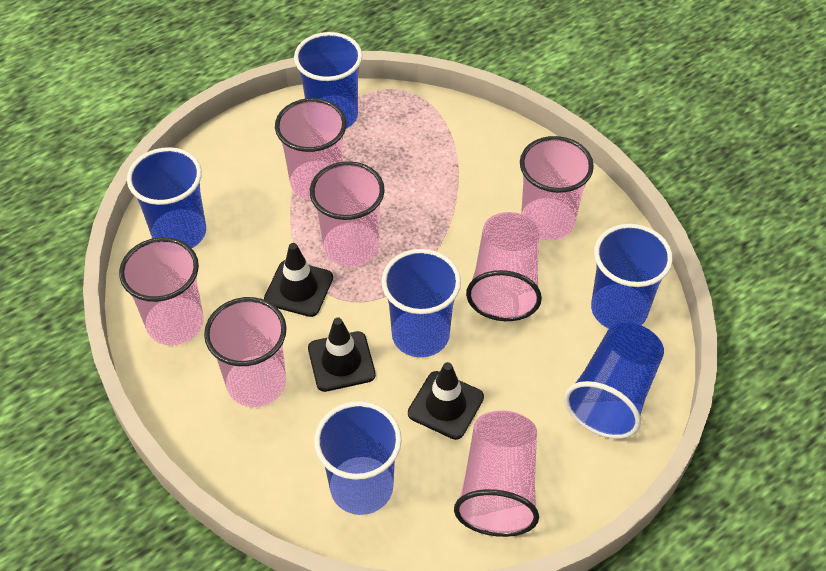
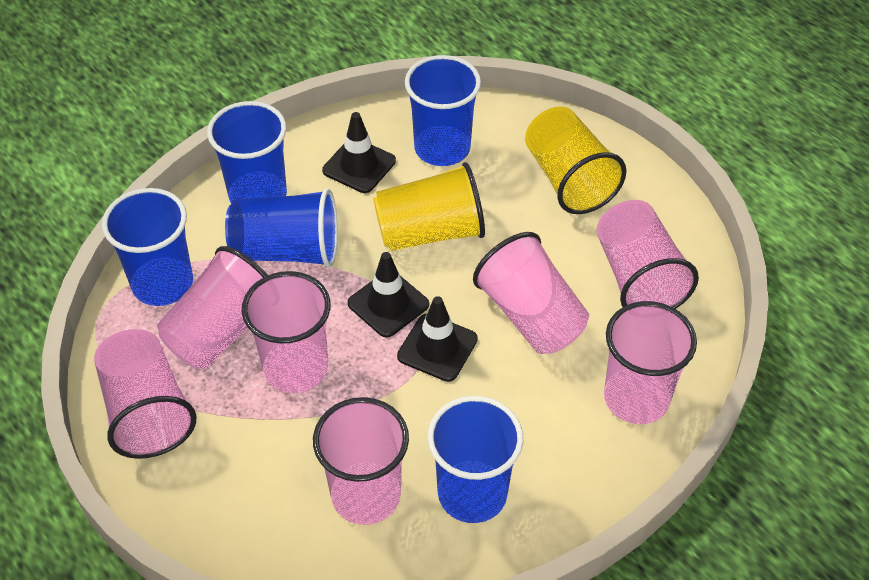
blue cup: [127,147,206,248] [294,32,363,129] [314,401,402,515] [381,249,461,358] [564,322,664,439] [591,224,673,328] = 6 -> [102,188,193,306] [207,101,287,203] [225,188,338,268] [405,55,481,166] [428,396,523,523] = 5
yellow cup: none = 0 -> [373,162,485,251] [525,106,626,214] = 2

